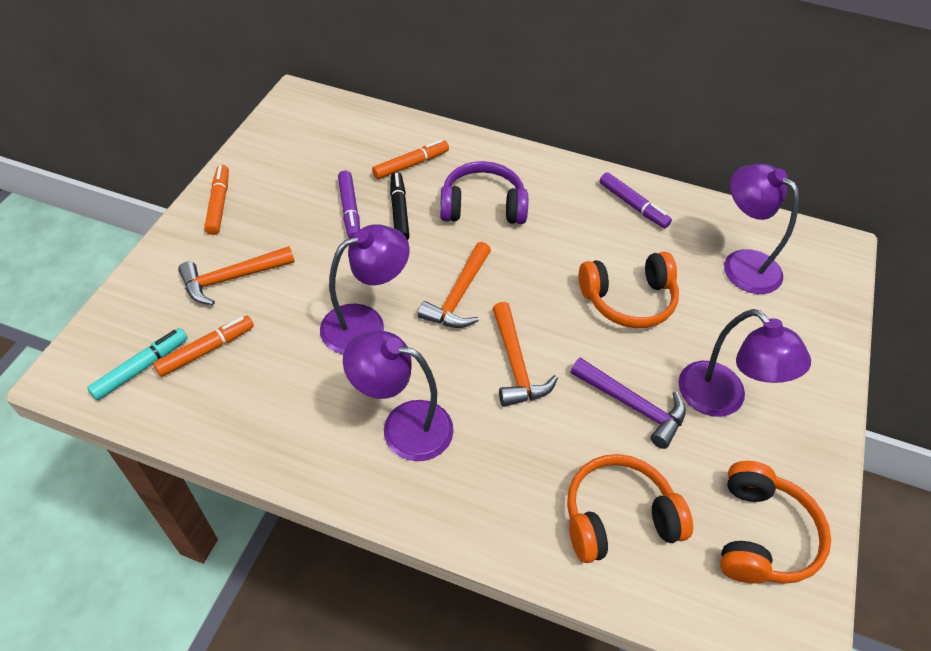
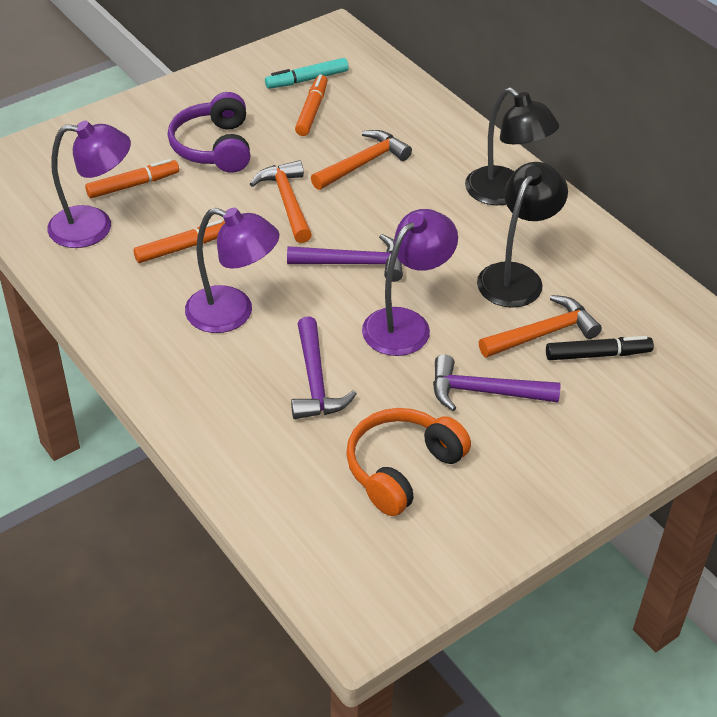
black lamp: none = 0 -> [465,87,559,205] [477,162,568,308] = 2
orange headphones: [567,454,693,563] [579,252,679,328] [720,461,831,584] = 3 -> [346,408,471,516] = 1
purple hammer: [571,357,686,449] = 1 -> [287,234,403,282] [291,316,357,419] [433,355,561,411] = 3
purple lamp: [320,224,410,354] [343,331,454,461] [678,309,811,417] [724,164,799,294] = 4 -> [47,120,131,248] [185,208,280,333] [362,209,458,356] = 3
purple marker: [338,171,360,239] [599,172,672,228] = 2 -> none = 0

